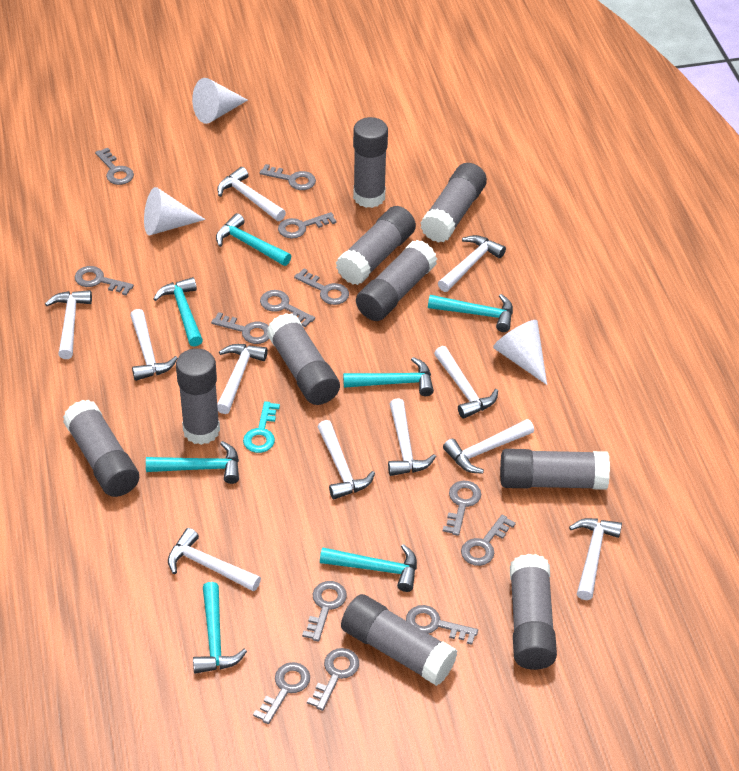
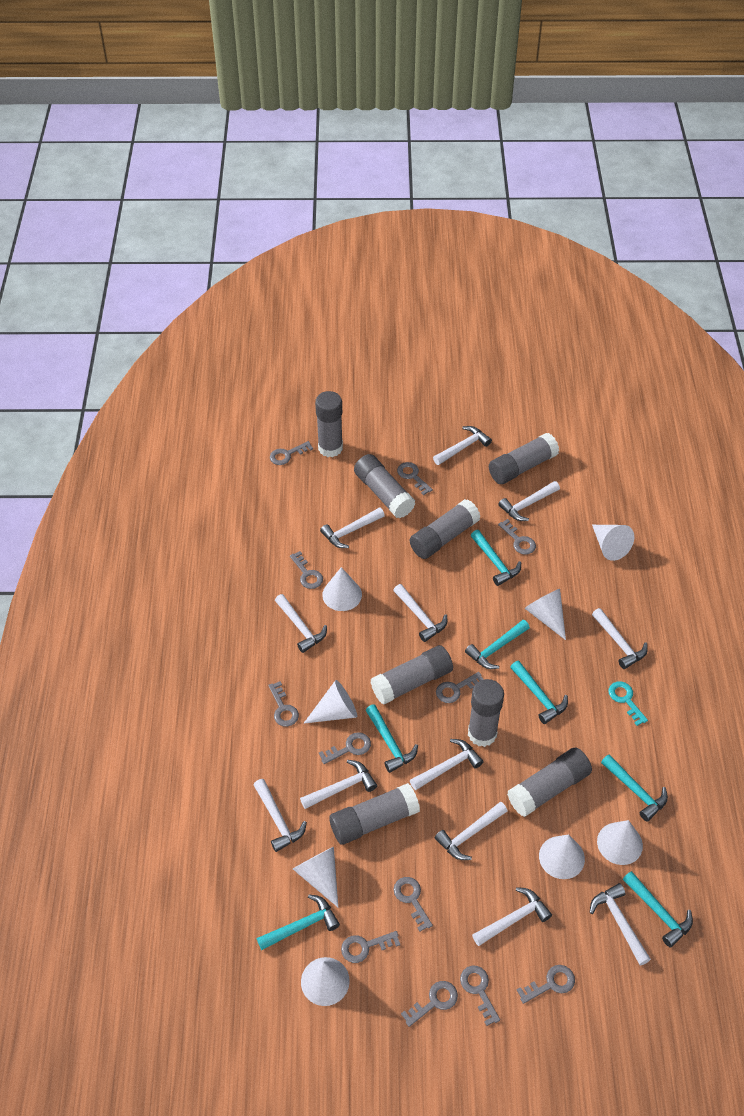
grey glue stick: [63,400,139,497] [176,348,220,445] [267,313,340,405] [336,206,416,285] [341,594,458,686] [353,117,388,208] [356,240,437,321] [420,163,487,243] [500,449,610,490] [510,554,557,670] = 10 -> [315,391,343,457] [329,783,420,845] [354,454,415,518] [371,645,453,705] [410,499,481,559] [468,679,504,747] [489,433,559,484] [507,748,592,817] = 8
grey key: [75,266,134,296] [95,148,134,185] [211,312,269,344] [253,662,310,724] [260,164,316,190] [260,290,315,327] [278,212,337,239] [294,269,349,305] [302,581,347,641] [307,648,359,711] [406,605,478,645] [443,481,481,536] [461,514,516,566] = 13 -> [268,681,299,727] [270,441,313,465] [290,551,323,589] [319,732,371,764] [341,931,400,963] [394,877,433,931] [397,462,433,495] [401,981,458,1027] [436,672,484,703] [460,966,500,1026] [498,519,536,555] [517,965,575,1004] = 12
white cone: [144,187,205,235] [192,78,248,124] [493,320,547,385] = 3 -> [293,847,338,907] [301,957,350,1006] [304,680,357,723] [322,567,362,611] [525,589,566,640] [539,834,585,879] [592,525,634,561] [597,820,643,865] = 8
white hammer: [45,290,92,359] [130,309,178,381] [168,528,261,591] [217,167,286,221] [217,344,268,414] [318,420,375,499] [388,398,436,476] [434,346,498,419] [438,235,506,292] [443,419,534,474] [569,518,622,600] = 11 -> [254,779,307,852] [275,594,327,653] [300,760,377,809] [320,507,385,548] [393,584,447,642] [410,739,484,790] [433,426,492,465] [435,802,507,860] [472,887,552,946] [498,481,560,521] [590,883,651,966] [592,608,648,669] = 12

